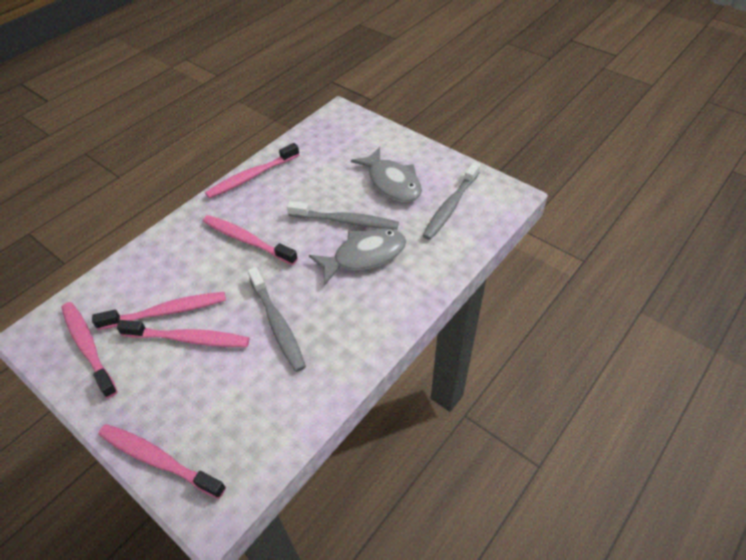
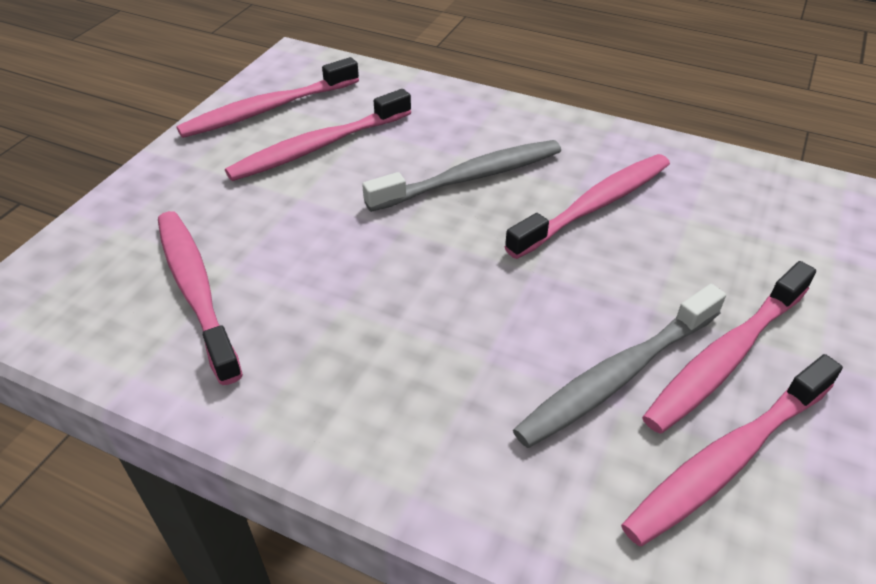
grey fish: [309,228,406,286] [351,147,422,202] = 2 -> none = 0
grey toothbrush: [248,267,306,372] [287,201,399,230] [422,162,480,240] = 3 -> [362,140,561,212] [513,284,726,448] = 2

